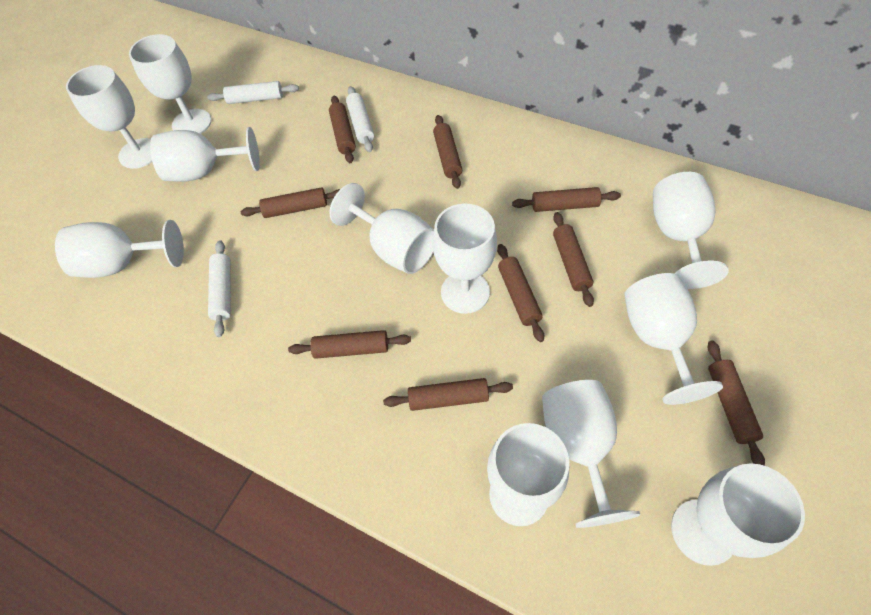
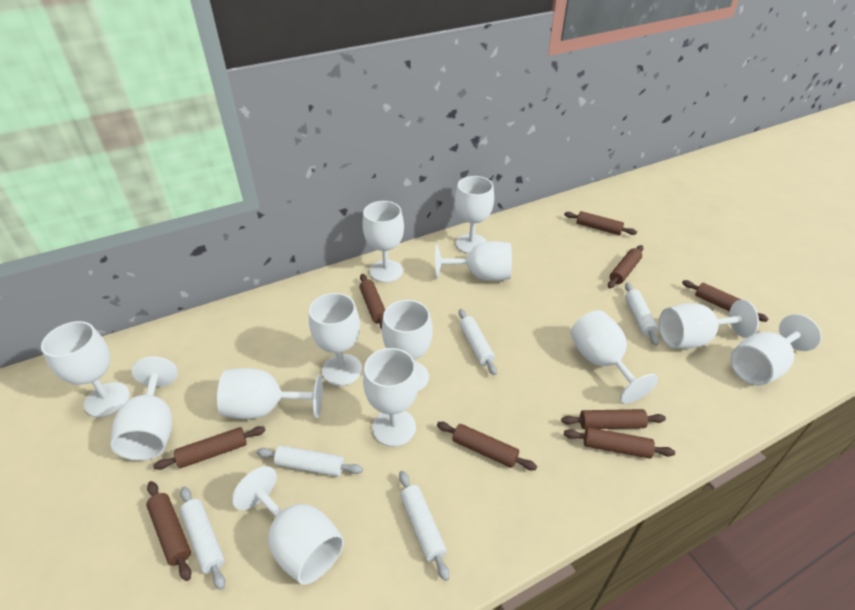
white goblet: [55,220,184,278] [66,65,152,169] [129,34,212,134] [150,127,260,182] [329,183,434,274] [432,204,497,314] [487,423,569,526] [542,380,640,528] [625,273,723,405] [653,172,729,289] [671,463,805,566] = 11 -> [41,321,130,417] [111,357,178,460] [217,368,323,419] [232,466,344,585] [309,293,362,386] [362,201,404,282] [363,348,419,447] [382,300,433,391] [435,241,512,281] [455,176,494,254] [570,310,658,403] [659,300,759,349] [730,314,822,386] = 13
white rolling pin: [207,81,299,104] [208,240,231,337] [346,86,374,152] = 3 -> [180,487,225,590] [257,445,363,477] [399,471,449,581] [459,309,497,375] [625,282,659,346] = 5

